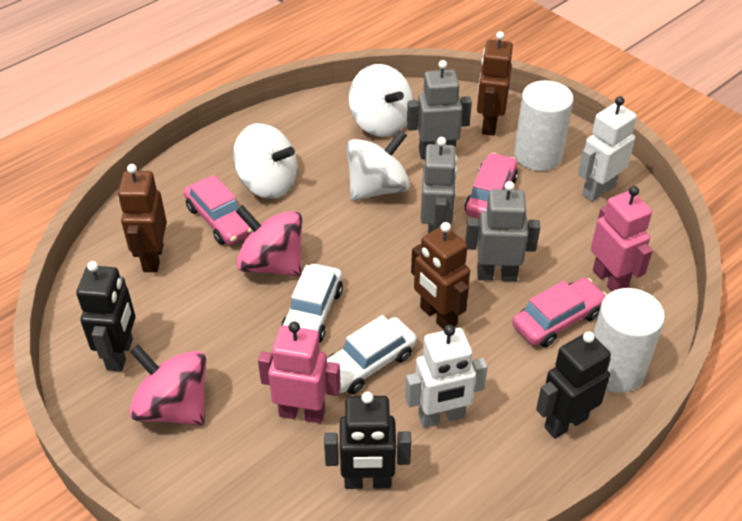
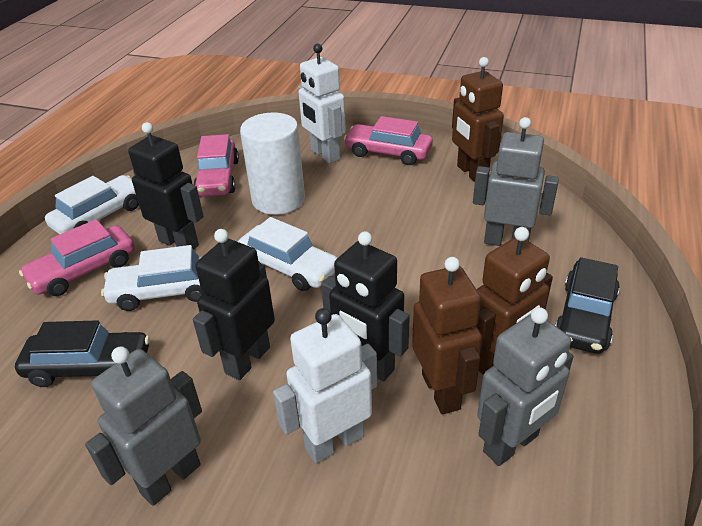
black car: none = 0 -> [15,320,150,387] [555,257,620,354] = 2
pink robot: [258,321,341,423] [591,186,653,291] = 2 -> none = 0
pink spinning top: [129,345,206,426] [236,205,302,277] = 2 -> none = 0
white car: [281,264,343,343] [327,315,417,394] = 2 -> [45,175,139,235] [101,245,204,311] [238,217,337,291] = 3
white cylinder: [514,80,574,171] [593,288,665,393] = 2 -> [240,113,305,215] = 1
white spinning top: [233,123,297,199] [346,130,410,201] [348,64,413,137] = 3 -> none = 0

